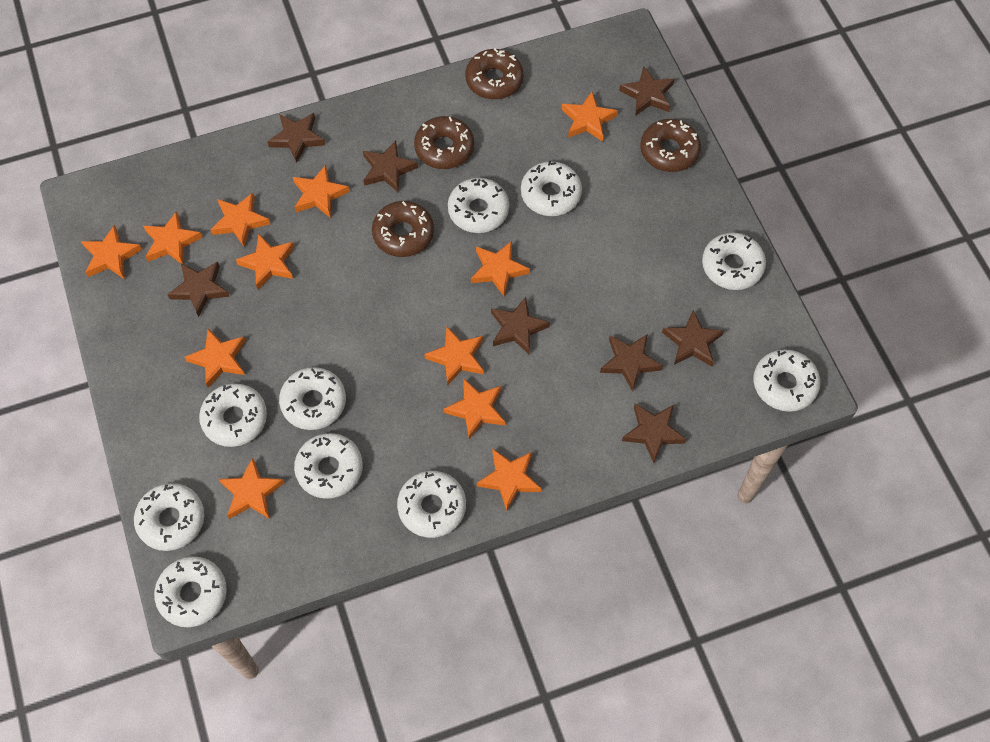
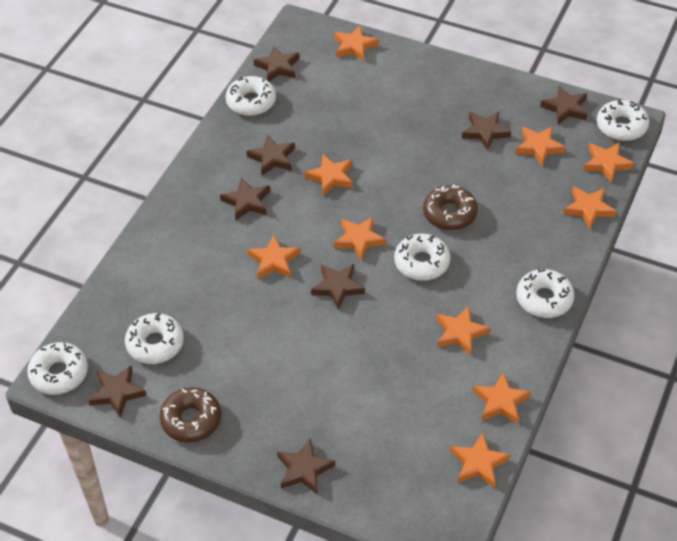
brown donut: [372,201,434,257] [414,116,474,169] [465,48,524,99] [640,119,701,172] = 4 -> [160,387,221,442] [423,184,478,230] = 2
orange star: [81,225,142,279] [143,211,203,264] [184,329,245,388] [210,193,270,247] [219,458,285,519] [236,233,294,289] [293,165,350,218] [424,327,484,386] [443,379,505,439] [471,241,530,296] [477,448,541,511] [561,92,618,142] = 12 -> [248,235,301,279] [305,154,353,196] [334,25,379,62] [334,217,386,261] [436,306,490,356] [451,432,510,488] [473,372,531,424] [515,126,566,166] [563,186,616,229] [583,142,634,182] = 10
white donut: [134,483,204,551] [154,556,227,627] [199,383,267,447] [279,367,346,430] [294,433,363,499] [397,471,466,538] [448,178,509,233] [521,161,582,216] [702,233,766,290] [753,349,820,412] = 10 -> [27,342,88,395] [125,313,184,364] [226,76,276,116] [394,234,451,281] [516,268,575,318] [597,99,649,141] = 6

